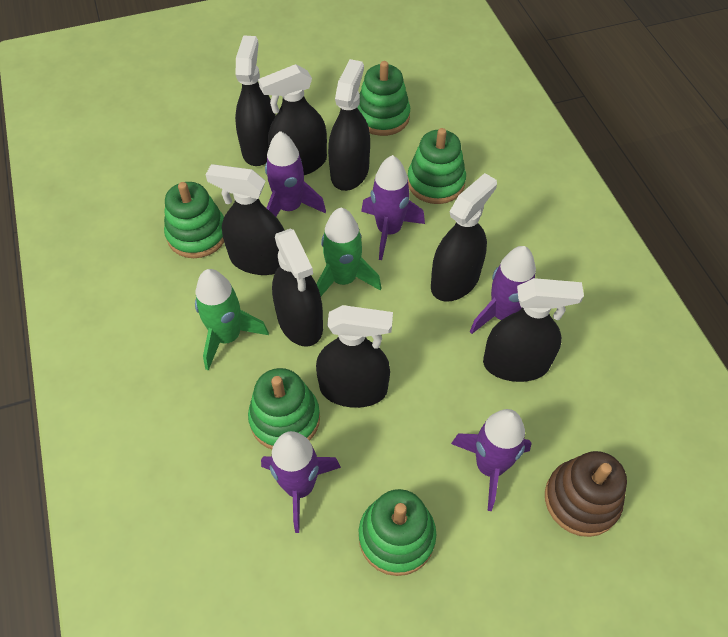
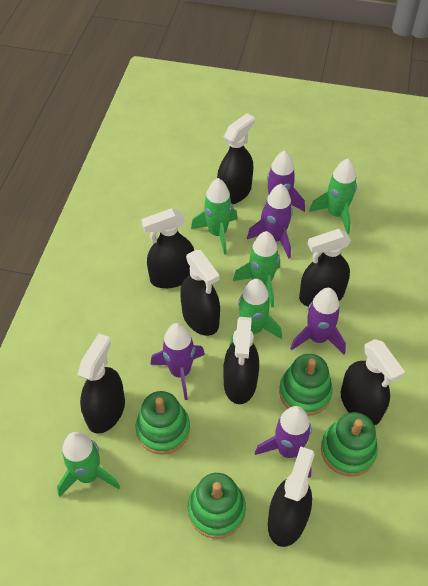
brown stacking toy: [545,451,627,537] = 1 -> none = 0
green rocket: [195,269,269,371] [317,208,381,296] = 2 -> [57,432,120,497] [191,178,238,255] [229,279,282,346] [233,231,280,308] [309,159,357,234] = 5
green stacking toy: [164,182,224,258] [248,368,320,449] [357,61,410,136] [358,489,437,576] [408,128,466,204] = 5 -> [136,391,190,454] [188,473,246,539] [279,354,333,416] [321,412,378,476] = 4

